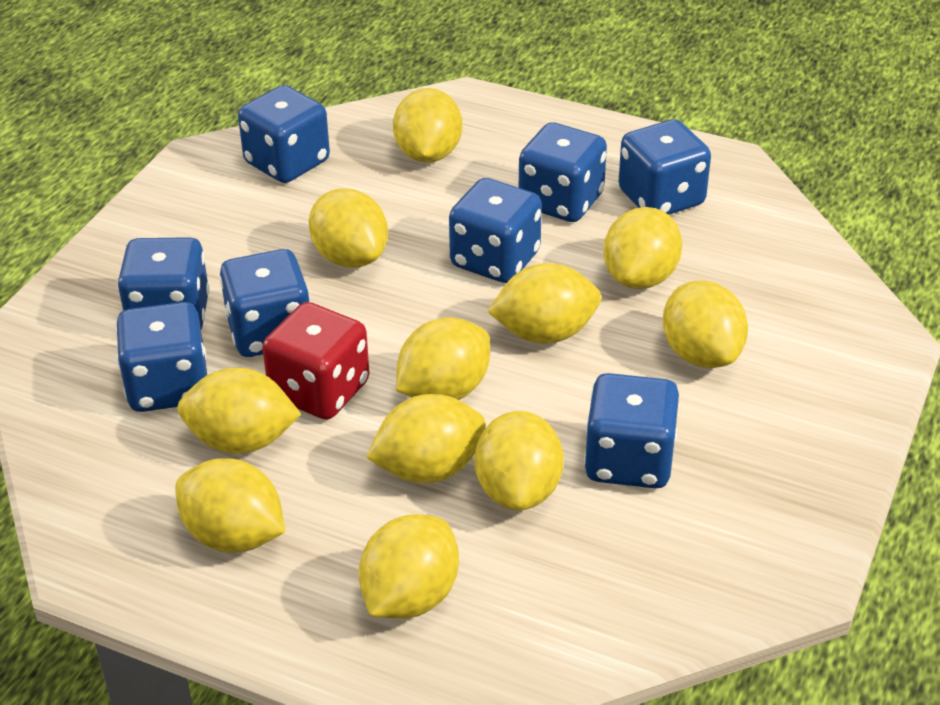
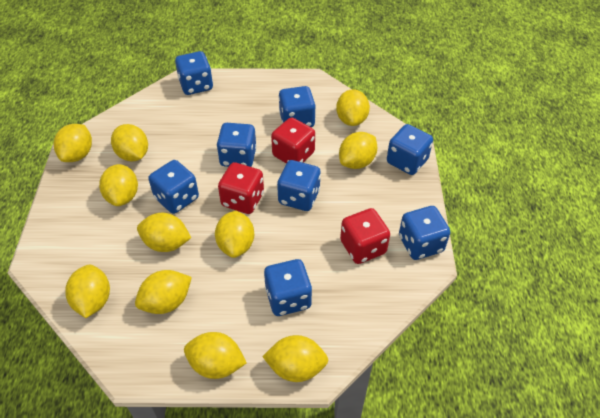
red dice: [262,302,370,420] = 1 -> [218,162,264,214] [271,117,315,164] [340,208,390,264] = 3

